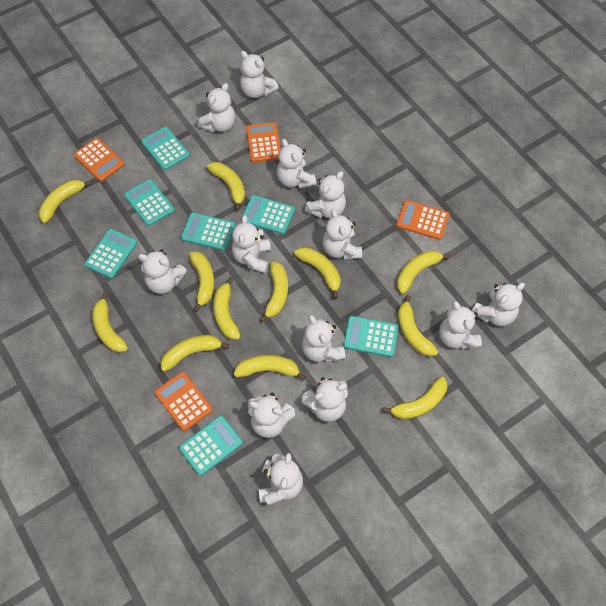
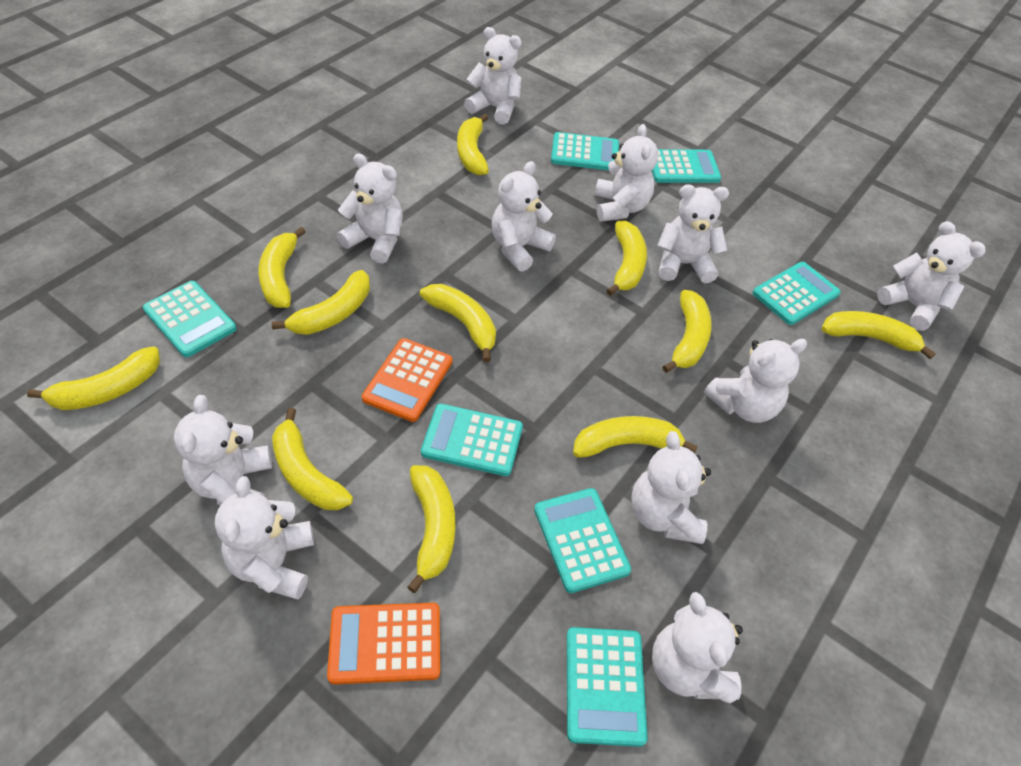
orange calculator: [74,138,125,182] [155,372,213,431] [246,122,281,163] [396,200,450,240] = 4 -> [327,603,440,685] [362,338,452,422] = 2
white teddy bear: [138,249,187,294] [198,83,235,132] [232,215,271,273] [240,51,279,98] [248,393,295,438] [259,453,303,505] [277,139,316,189] [301,377,348,422] [302,315,345,362] [305,171,346,218] [322,209,362,260] [439,301,482,349] [472,283,525,326] = 13 -> [174,395,272,506] [215,476,314,600] [337,154,403,264] [464,27,522,125] [492,161,556,272] [594,124,658,222] [631,431,711,544] [652,592,743,703] [657,184,729,283] [704,339,807,423] [877,221,986,331] = 11
yellow banana: [39,180,92,223] [92,292,128,353] [161,335,229,372] [189,251,214,312] [207,162,245,211] [213,277,241,340] [234,355,306,381] [259,261,288,323] [294,247,341,299] [383,377,448,420] [397,250,450,294] [398,295,438,357] = 12 -> [27,346,160,410] [258,227,306,308] [272,270,370,335] [272,408,353,510] [408,465,455,593] [420,284,496,362] [457,114,489,176] [573,416,698,458] [606,221,647,296] [662,290,712,373] [821,311,936,359] = 11

